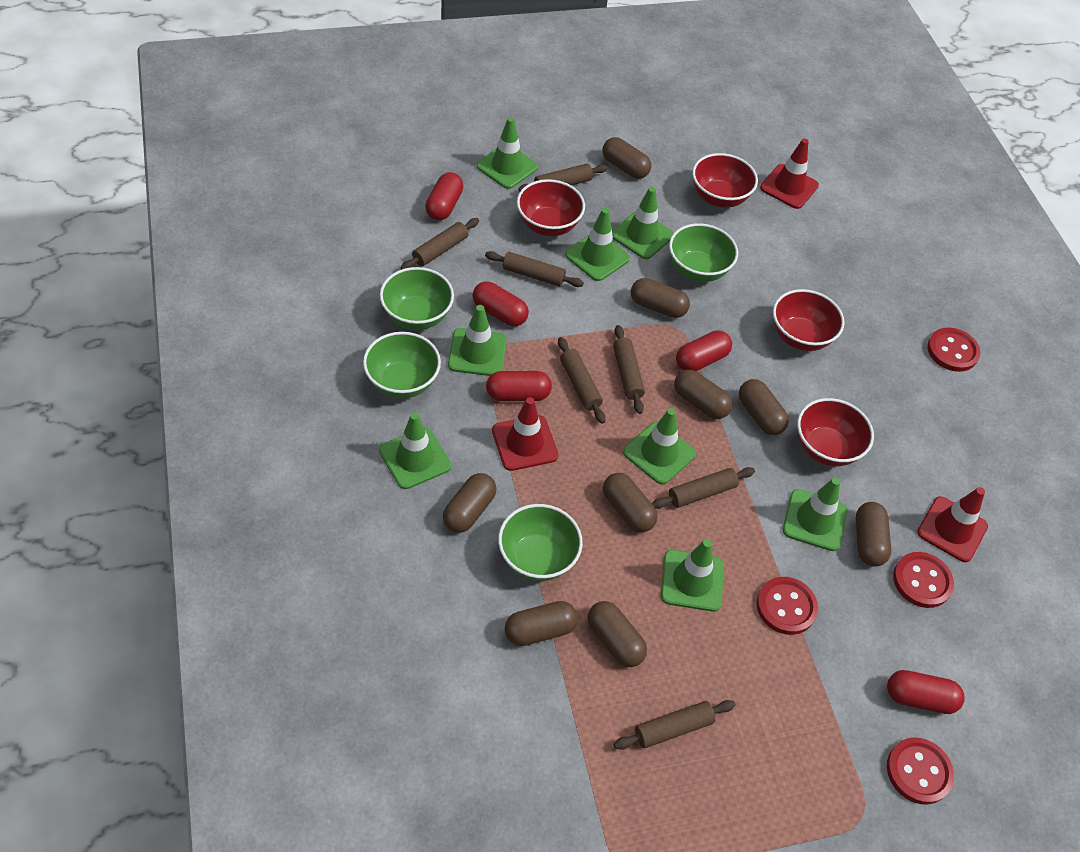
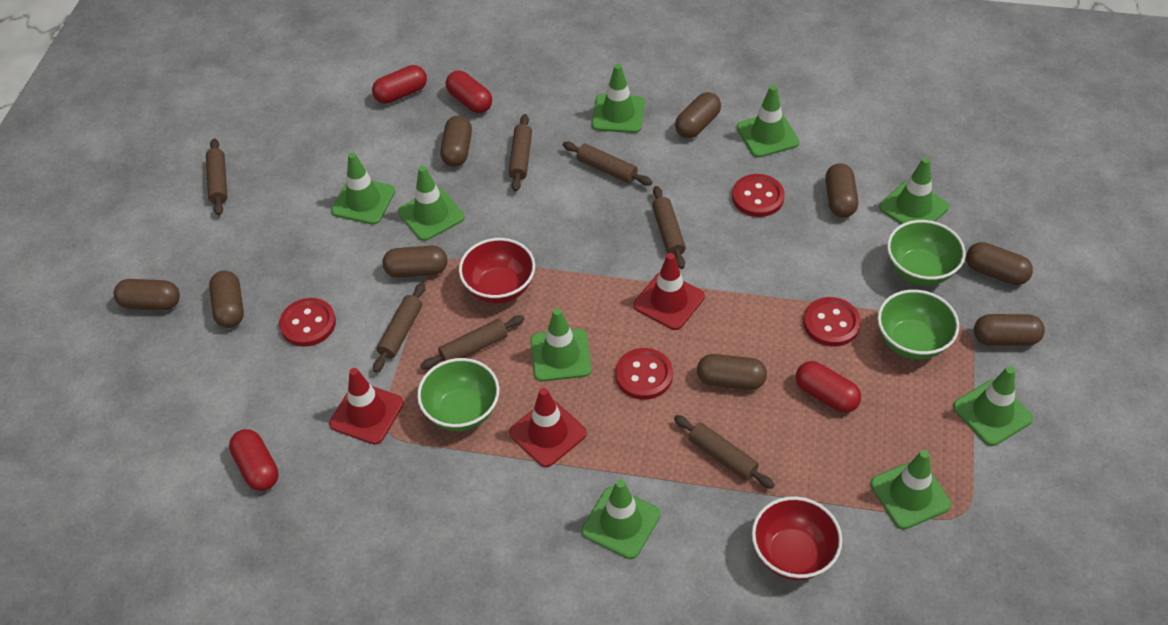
green bowl: [363,332,441,398] [380,267,454,330] [498,504,583,581] [669,223,738,282] = 4 -> [417,358,499,431] [878,290,959,359] [887,220,965,286] = 3
green traffic cone: [379,413,451,489] [448,305,506,376] [476,117,538,189] [565,208,630,281] [612,187,673,259] [623,408,696,485] [661,539,724,612] [783,477,847,551] = 8 -> [331,152,395,225] [398,166,465,241] [530,308,592,382] [582,479,660,559] [592,64,645,133] [737,85,799,158] [870,450,951,529] [879,157,949,224] [953,366,1033,446] = 9
red bowl: [517,179,585,236] [692,153,758,208] [773,289,845,351] [797,398,874,466] = 4 -> [459,238,535,304] [752,496,842,580] = 2
red capsule: [425,172,464,220] [473,281,529,326] [486,371,552,401] [676,330,732,371] [887,670,965,714] = 5 -> [229,429,279,491] [372,65,427,104] [446,71,492,113] [796,361,861,413] = 4

